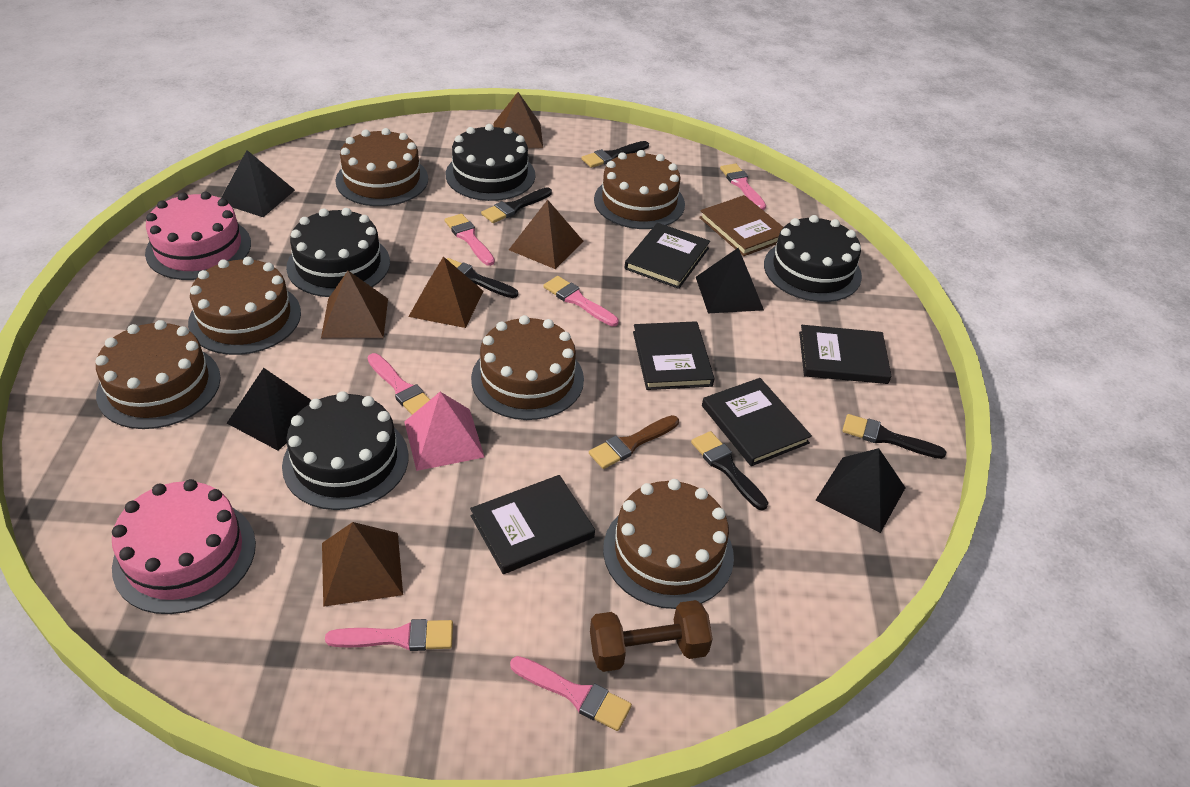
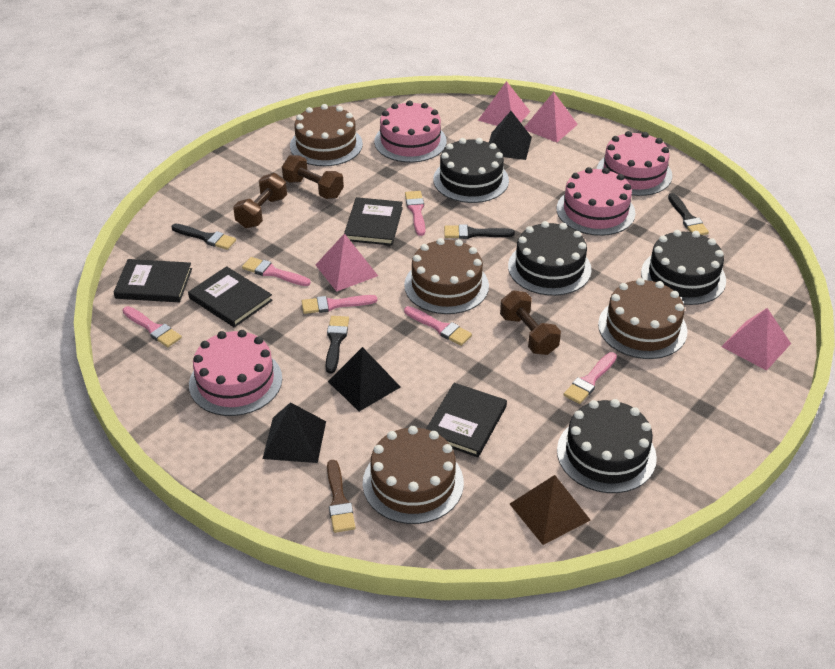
black book: [470,475,595,574] [625,223,710,289] [633,321,715,390] [702,378,812,466] [799,325,891,384] = 5 -> [113,259,192,302] [188,266,273,328] [344,197,403,246] [426,383,507,457] = 4
black brush: [447,258,518,298] [481,187,552,223] [581,141,649,168] [691,431,768,510] [842,414,946,459] = 5 -> [171,223,236,250] [326,316,349,373] [444,224,515,239] [668,193,709,235] = 4
black pyramid: [221,150,295,217] [227,368,311,451] [696,248,764,313] [816,448,905,533] = 4 -> [263,402,326,463] [328,347,400,411] [489,111,532,160] = 3
brown book: [699,195,784,256] = 1 -> none = 0
brown cake: [96,320,221,429] [188,257,301,355] [335,128,428,206] [471,315,584,420] [594,150,685,229] [603,479,734,609] = 6 -> [290,104,363,166] [363,426,464,524] [404,238,489,314] [598,278,687,359] = 4
brown dumbbell: [590,600,713,672] = 1 -> [233,173,287,228] [282,155,344,199] [500,290,561,355] = 3
brown pyramid: [321,271,388,339] [322,522,403,607] [408,256,484,328] [493,92,543,148] [509,200,584,269] = 5 -> [510,475,590,545] = 1
pink cake: [112,479,256,614] [145,192,251,280] = 2 -> [189,330,282,416] [374,100,447,163] [557,167,635,236] [597,131,672,196] = 4
pink pyramid: [404,392,484,471] = 1 -> [316,233,378,292] [478,81,530,126] [524,92,578,142] [721,308,791,371] = 4

